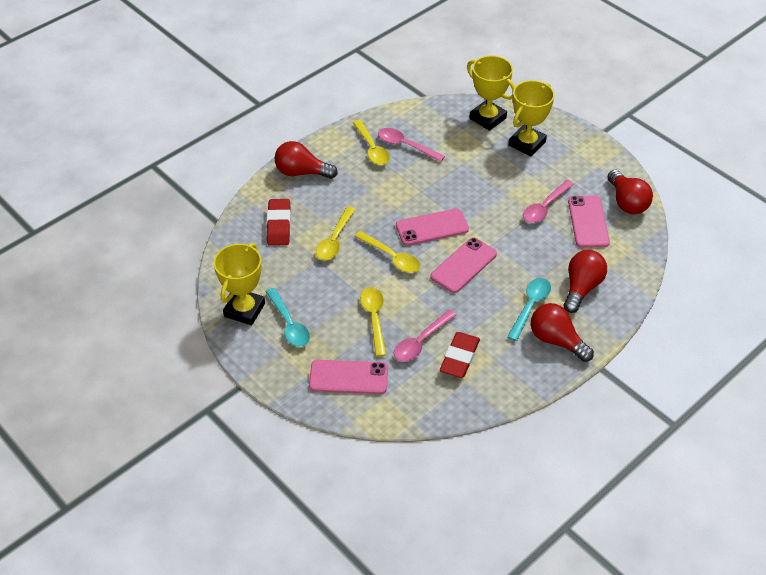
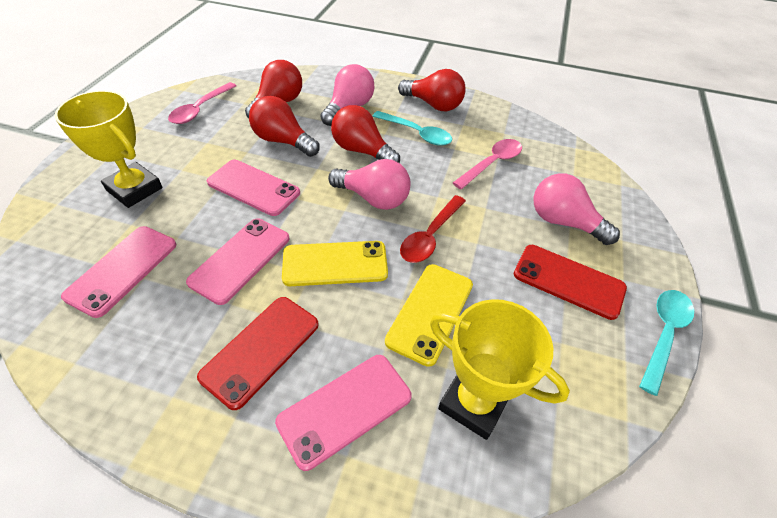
pink light bulb: none = 0 -> [320,64,374,126] [328,159,411,210] [534,173,620,245] = 3
pink spoon: [378,128,445,162] [394,309,457,362] [523,180,574,223] = 3 -> [168,82,236,124] [453,139,522,189] = 2
red eraser: [267,199,291,246] [440,332,480,378] = 2 -> none = 0
red phone: none = 0 -> [197,297,319,410] [514,245,627,320] = 2
red spoon: none = 0 -> [400,195,466,263] = 1
yellow phone: none = 0 -> [282,241,388,286] [385,264,473,367] = 2
yellow spoon: [316,207,356,261] [353,120,390,165] [354,231,420,273] [360,287,386,357] = 4 -> none = 0
yellow trophy: [214,243,265,325] [467,56,515,131] [509,80,554,156] = 3 -> [55,90,163,208] [430,299,570,440] = 2

